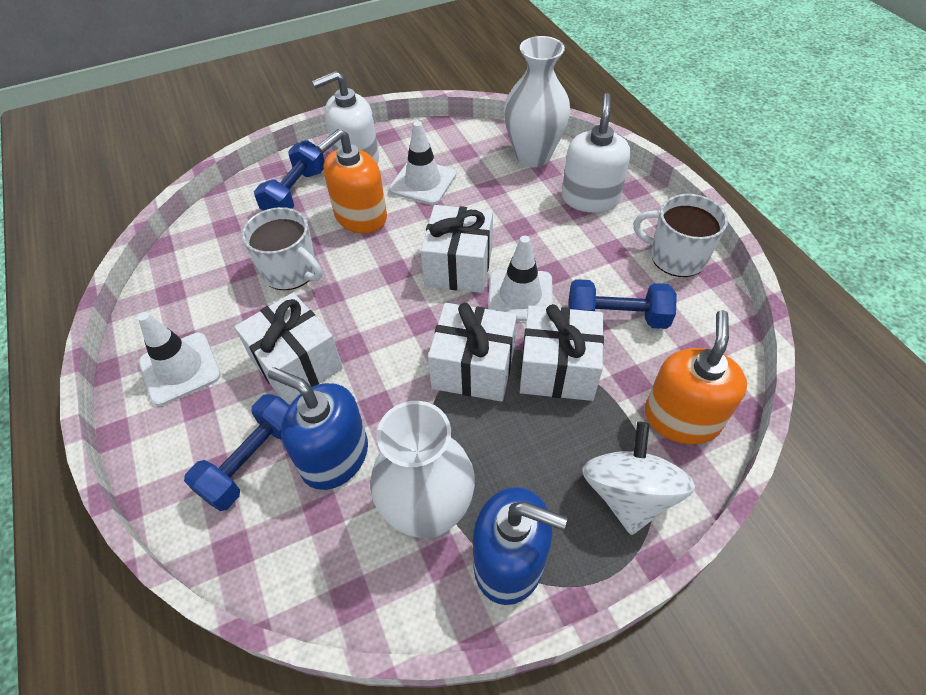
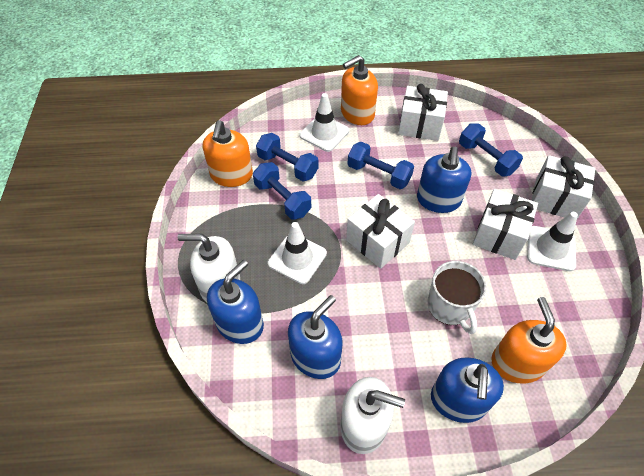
blue dumbbell: [184,394,290,511] [254,140,325,211] [569,279,677,329] = 3 -> [253,162,311,220] [256,133,319,181] [348,142,414,189] [459,123,523,176] = 4
blue soap dispenser: [268,367,368,490] [473,487,567,605] = 2 -> [207,260,264,344] [288,295,342,379] [417,147,472,213] [431,357,504,423] = 4
orange soap dispenser: [317,129,387,234] [645,310,747,444] = 2 -> [203,120,253,187] [341,55,378,125] [491,297,567,383] = 3
white mug: [242,207,322,290] [633,194,728,277] = 2 -> [427,261,487,334] = 1
white spinning top: [582,422,695,535] = 1 -> none = 0
white vase: [370,401,475,539] [504,36,570,167] = 2 -> none = 0

